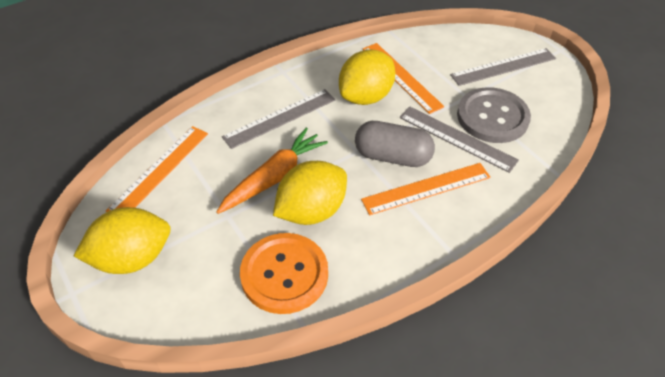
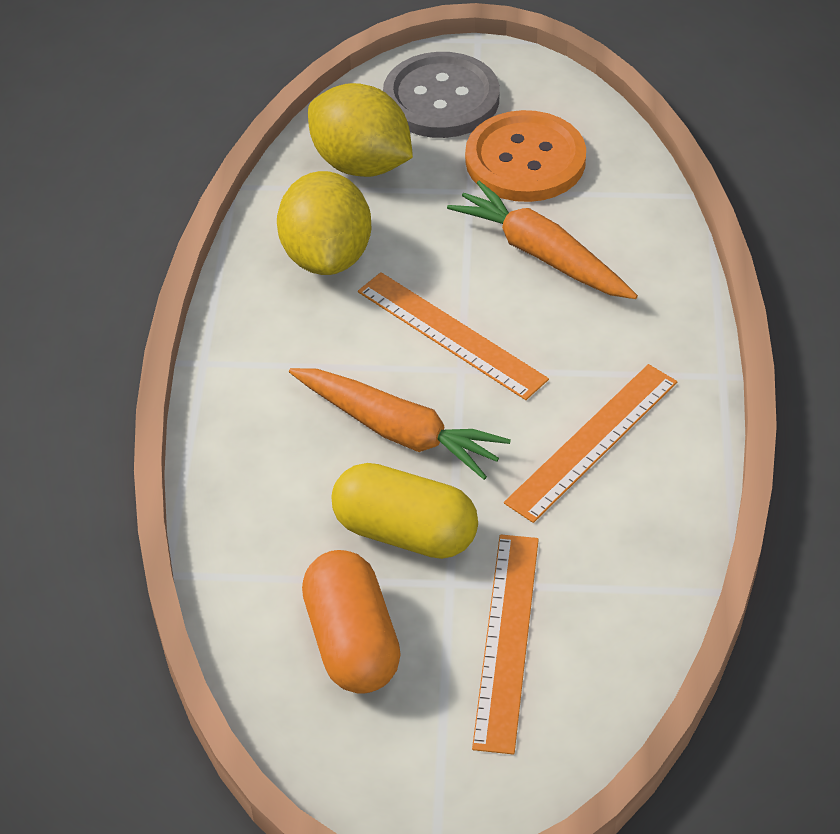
grey capsule: [355,121,435,167] = 1 -> none = 0
grey ruler: [222,89,335,149] [400,107,519,173] [450,48,556,86] = 3 -> none = 0
orange capsule: none = 0 -> [302,550,401,694] = 1
orange carrot: [216,127,328,214] = 1 -> [289,368,511,480] [447,181,638,299] = 2
yellow capsule: none = 0 -> [332,463,478,559] = 1
yellow lemon: [74,207,170,274] [273,161,347,225] [339,50,396,105] = 3 -> [277,171,371,275] [308,83,413,177] = 2

